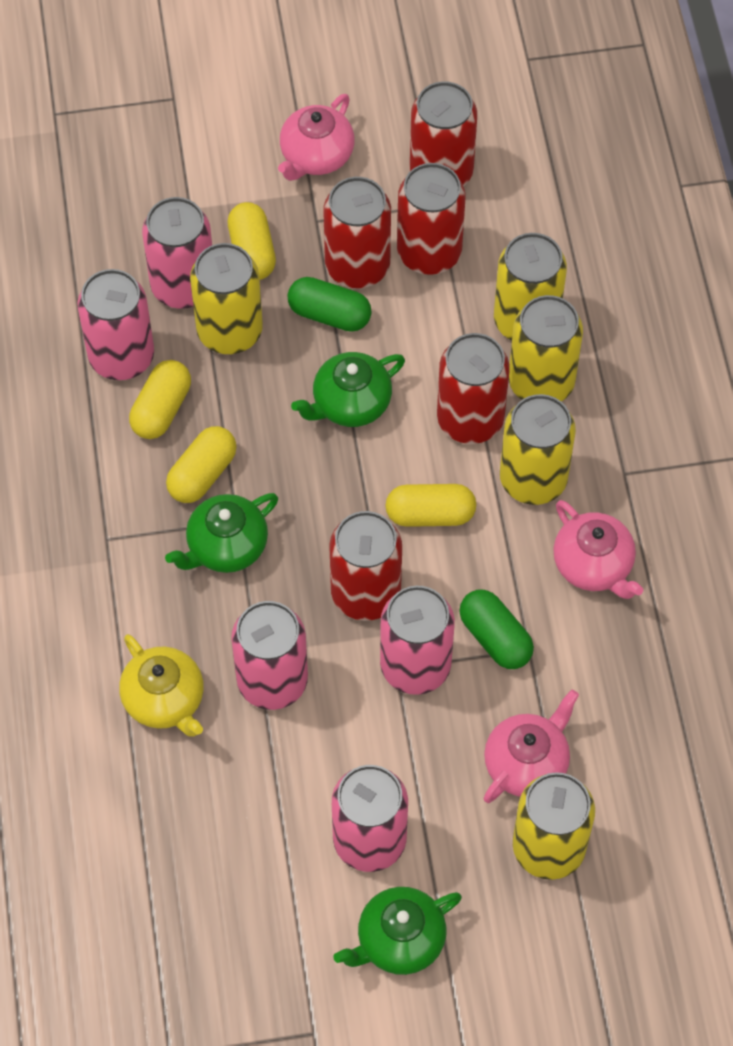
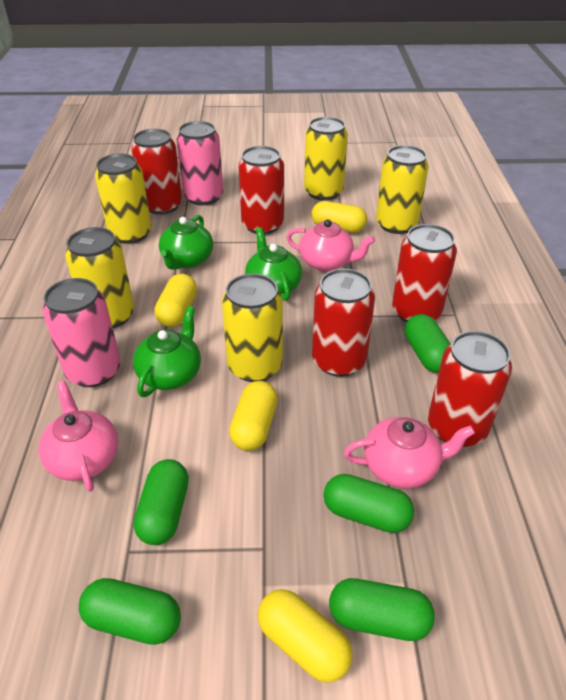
green capsule: [288,277,372,332] [459,590,534,669] = 2 -> [79,578,181,645] [134,459,189,545] [323,474,414,533] [329,578,435,641] [405,314,451,373] = 5
pink can: [77,269,154,380] [142,197,212,309] [231,601,308,710] [332,765,408,872] [380,586,455,695] = 5 -> [42,278,121,387] [176,121,223,205] = 2
yellow teapot: [119,634,204,737] = 1 -> none = 0

